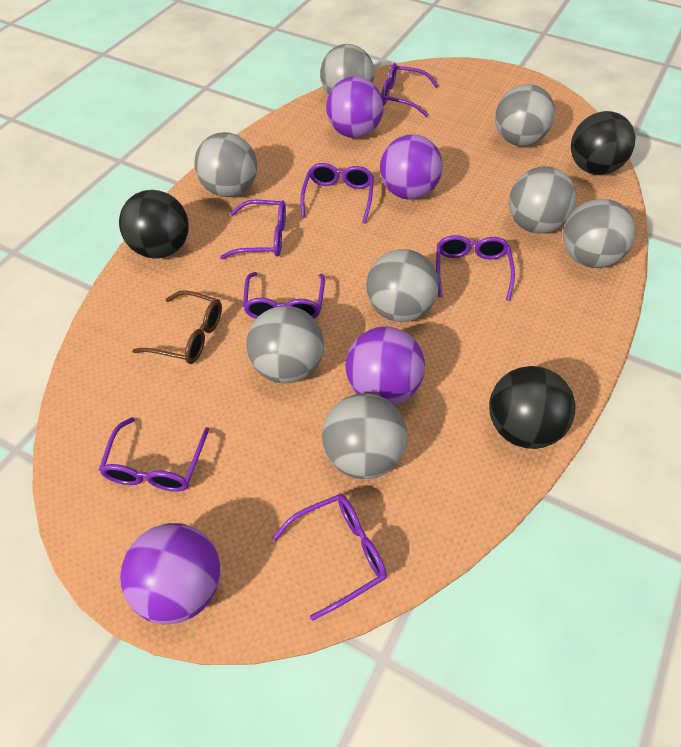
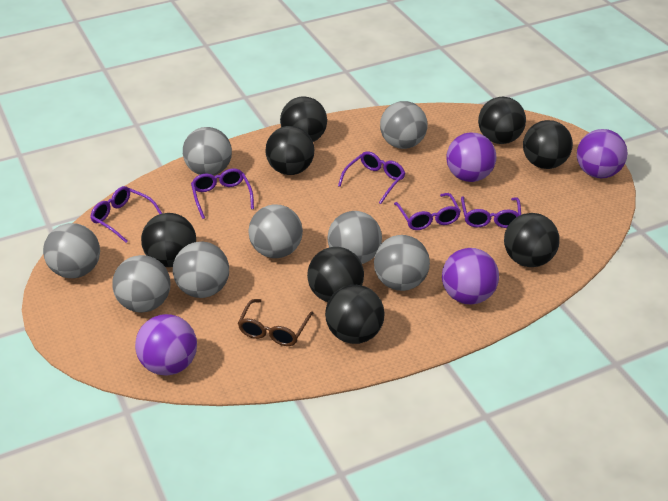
black ball: [119,190,189,258] [489,366,575,449] [571,111,636,175] = 3 -> [141,213,196,267] [265,126,314,175] [280,96,327,142] [307,247,364,302] [325,285,385,344] [478,97,526,144] [504,213,560,267] [523,120,573,169] = 8
purple glasses: [99,417,209,492] [220,200,286,259] [243,272,325,319] [272,494,387,621] [300,163,374,224] [381,63,439,117] [436,235,515,301] = 7 -> [90,186,162,243] [191,168,254,219] [338,151,405,204] [394,193,461,230] [461,196,521,228] = 5

